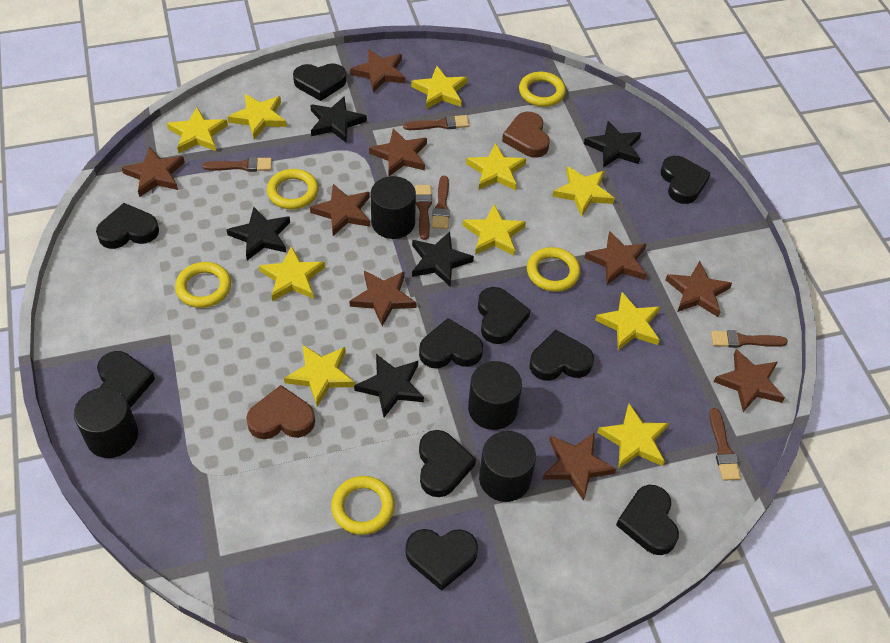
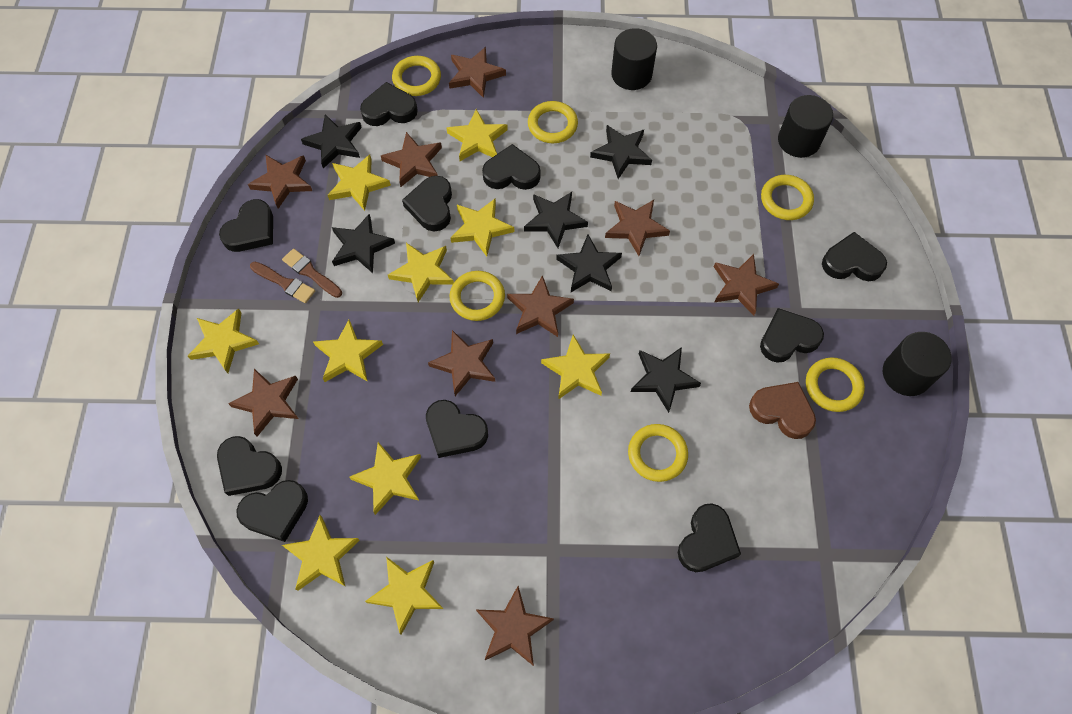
black cylinder: [74,387,138,458] [371,176,416,239] [468,361,522,430] [479,431,536,502] = 4 -> [611,28,657,90] [778,95,833,158] [883,332,952,396] = 3
black star: [226,207,290,260] [310,97,367,143] [354,354,424,417] [412,232,474,287] [584,121,641,168] = 5 -> [301,114,362,168] [332,214,395,273] [524,192,588,248] [556,235,622,292] [590,125,652,179] [631,347,701,413] = 6
brown brush: [202,157,272,172] [403,115,469,130] [415,185,432,240] [432,176,450,229] [709,408,741,481] [711,330,788,348] = 6 -> [250,262,315,303] [282,248,342,298] = 2
brown heart: [246,385,315,439] [502,112,550,158] = 2 -> [749,382,816,439] = 1
yellow ring: [175,262,231,308] [267,169,318,209] [331,476,395,535] [519,72,566,107] [527,247,580,292] = 5 -> [392,56,441,96] [449,271,505,321] [528,101,578,143] [628,424,688,482] [761,175,814,220] [806,357,865,412] = 6

